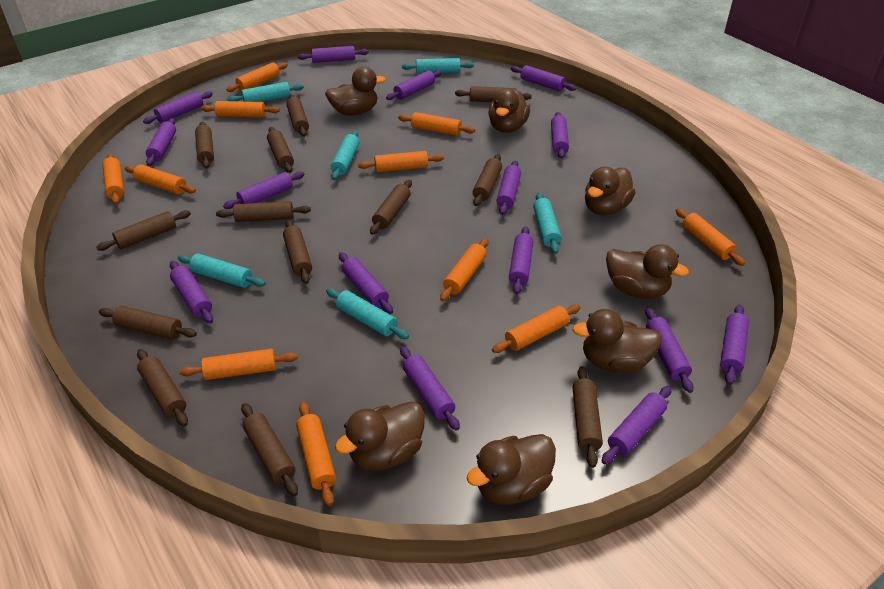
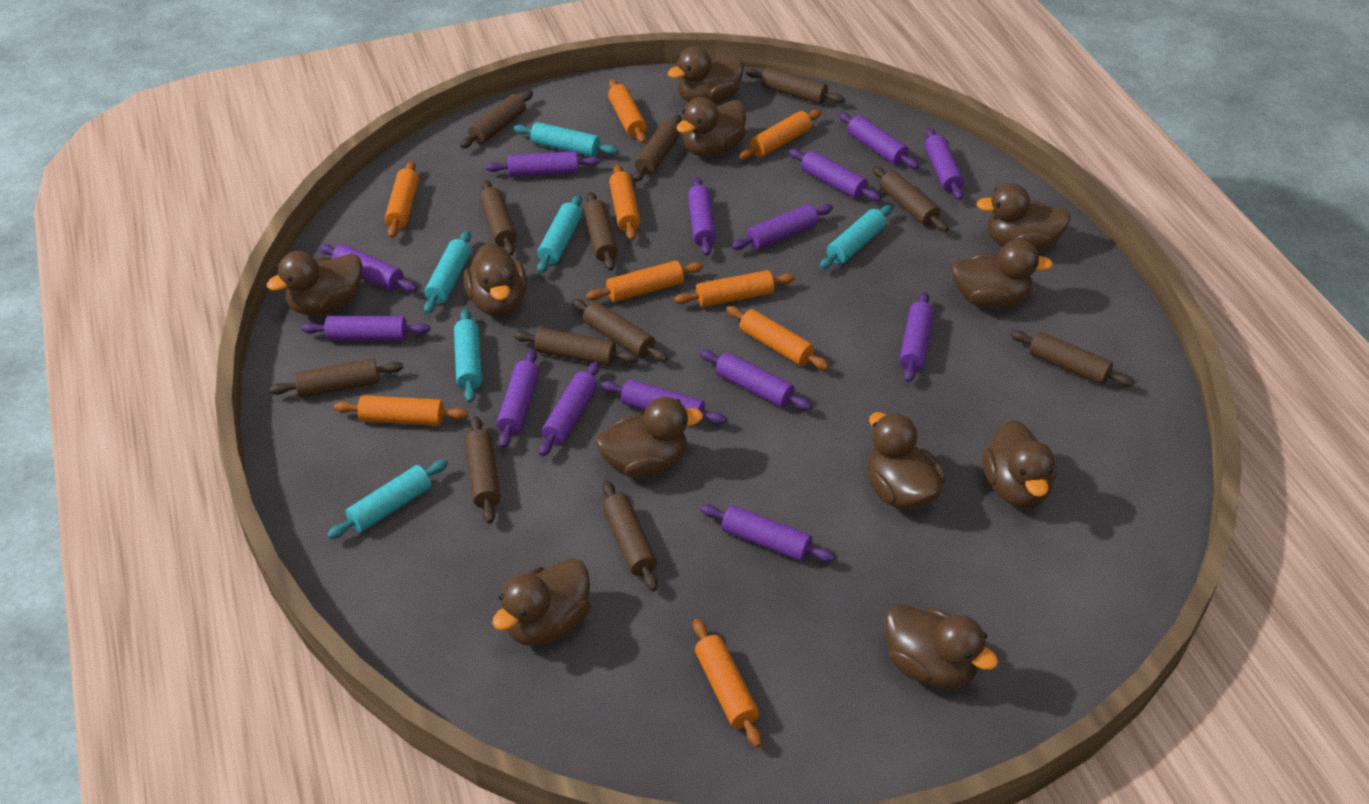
brown duck: [325,67,386,116] [335,401,425,471] [466,434,556,505] [489,89,530,133] [572,309,662,373] [585,167,635,215] [606,244,689,299] = 7 -> [267,251,362,316] [463,243,527,317] [492,558,591,646] [596,397,703,478] [668,46,744,104] [676,97,746,157] [867,412,946,510] [885,604,998,689] [951,239,1053,309] [976,183,1071,252] [982,420,1056,508] = 11
brown rolling pin: [96,210,191,251] [99,306,197,340] [137,349,188,427] [195,122,214,169] [216,201,311,222] [241,403,298,496] [267,127,294,173] [283,220,312,284] [286,95,309,137] [370,180,412,235] [455,86,532,102] [473,154,502,206] [572,366,603,468] = 13 -> [269,358,403,398] [460,90,533,148] [465,416,501,523] [480,180,517,256] [513,327,638,366] [572,299,668,362] [583,192,618,271] [602,481,658,591] [633,115,681,182] [745,67,845,104] [872,166,948,232] [1010,330,1134,387] = 12
orange rolling pin: [102,154,124,204] [125,164,196,194] [179,349,298,380] [201,101,280,117] [226,62,288,92] [296,401,336,506] [358,151,444,172] [398,112,475,136] [440,238,489,301] [492,304,581,353] [676,208,745,266] = 11 -> [334,395,468,426] [385,161,419,238] [586,261,703,302] [608,79,647,144] [609,164,640,240] [674,270,795,307] [693,619,762,748] [726,306,829,370] [739,109,821,159] = 9
purple rolling pin: [143,91,213,124] [146,118,176,166] [170,261,213,324] [223,171,305,209] [298,46,369,63] [339,252,393,314] [386,70,442,100] [400,346,460,431] [496,161,521,215] [509,226,534,294] [511,65,576,91] [551,112,569,159] [602,386,672,464] [645,307,694,393] [720,304,749,385] = 15 -> [301,316,430,341] [319,244,417,292] [486,151,600,177] [497,349,539,448] [539,361,600,456] [601,379,727,425] [688,177,716,256] [700,350,812,410] [700,504,835,562] [731,204,833,250] [789,149,881,201] [838,112,919,169] [899,292,934,382] [925,128,964,200] = 14

